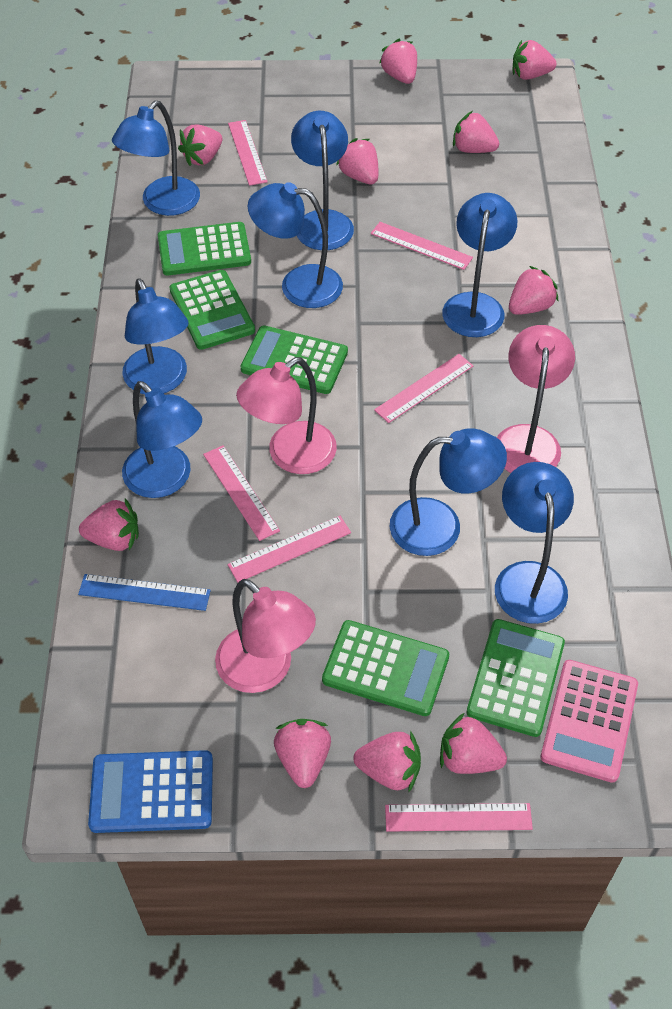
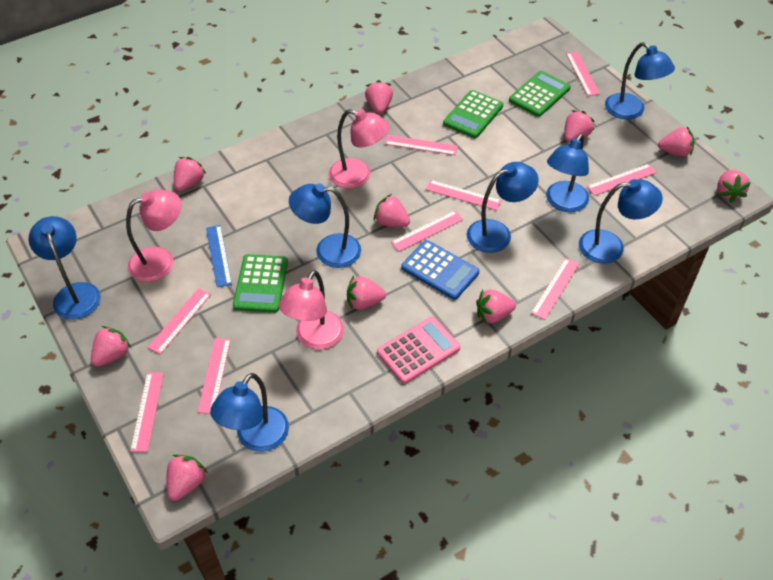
blue lamp: [112,101,200,216] [122,278,188,394] [122,381,202,498] [248,182,343,308] [291,111,354,250] [390,428,507,556] [442,193,517,337] [495,462,574,624] = 8 -> [28,216,101,320] [210,373,289,452] [289,183,361,268] [467,162,538,253] [546,134,589,212] [579,179,663,264] [605,42,675,119] = 7
green calculator: [158,222,251,275] [169,270,255,350] [240,326,348,394] [322,620,449,716] [467,619,565,737] = 5 -> [233,254,288,313] [443,90,503,138] [509,71,571,117] = 3
pink ruler: [203,445,280,541] [228,120,268,186] [228,516,351,583] [371,222,473,270] [374,354,473,423] [385,803,533,832] = 6 -> [130,372,164,452] [148,288,211,354] [198,338,231,414] [385,135,458,155] [391,211,463,252] [425,180,502,210] [531,258,579,320] [566,52,600,96] [587,164,657,196] = 9

